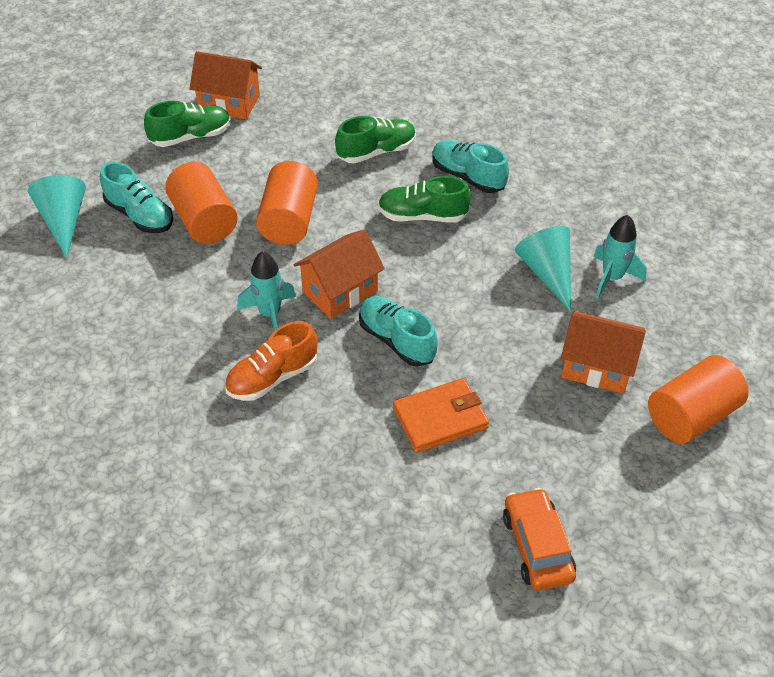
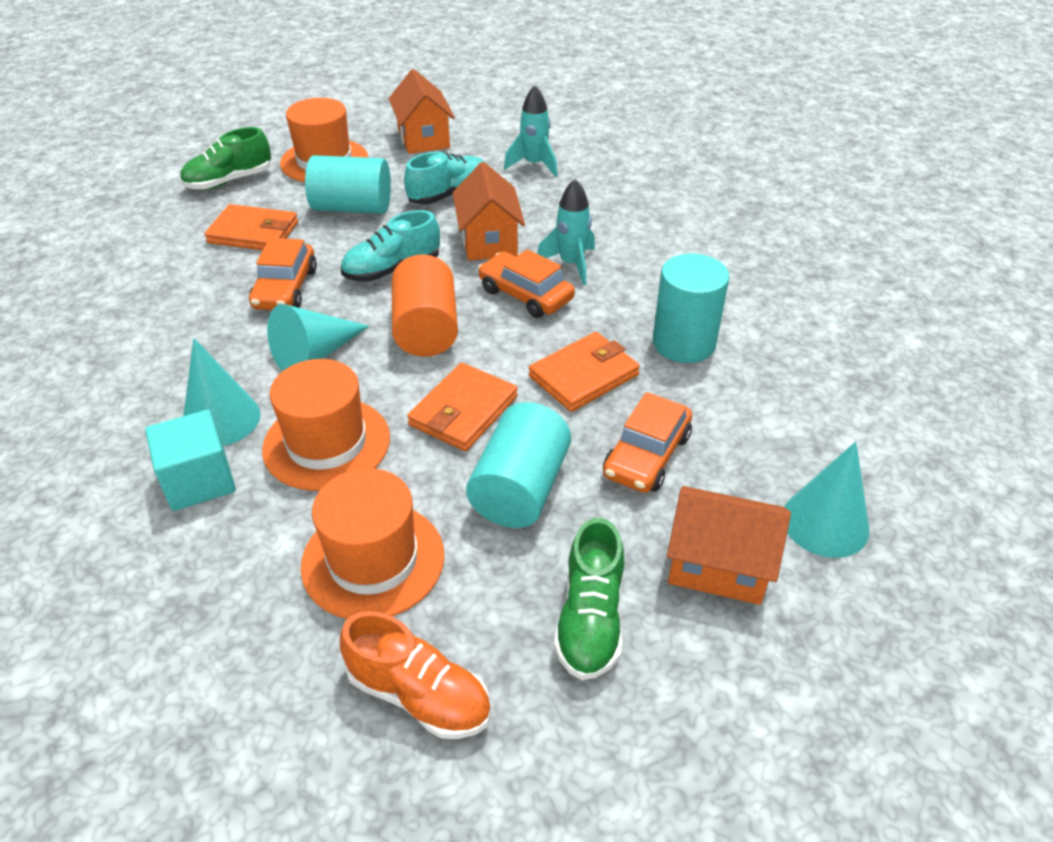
green shoe: [144,101,231,147] [335,116,416,163] [378,176,471,222] = 3 -> [180,127,271,190] [554,518,624,680] = 2
orange car: [503,488,576,590] = 1 -> [249,238,317,310] [478,249,575,318] [603,392,692,493] = 3
orange cylinder: [165,162,238,244] [256,161,318,245] [648,355,749,444] = 3 -> [392,254,458,357] = 1
orange hat: none = 0 -> [262,359,390,491] [280,98,368,182] [301,468,444,619] = 3
orange wallet: [393,378,489,453] = 1 -> [204,204,298,250] [407,363,518,451] [529,332,640,412] = 3
turquoise cone: [28,175,86,258] [515,226,571,312] = 2 -> [183,338,260,446] [267,304,369,371] [784,442,869,558] = 3
turquoise cube: none = 0 -> [145,410,236,511] = 1
turquoise cylinder: none = 0 -> [305,155,391,214] [466,402,571,528] [653,254,729,363] = 3
turquoise shoe: [100,162,173,233] [359,296,438,366] [432,140,509,193] = 3 -> [341,210,440,282] [404,152,485,205] = 2

